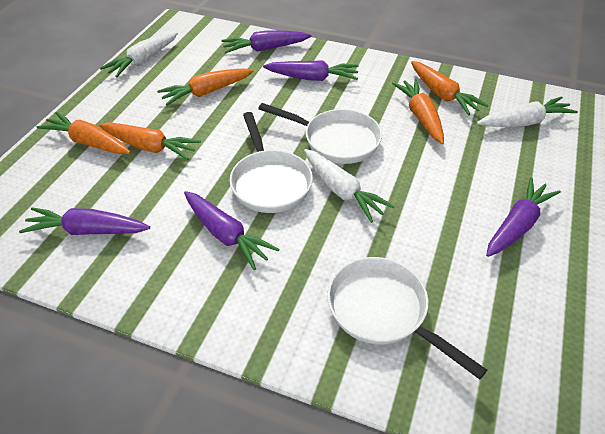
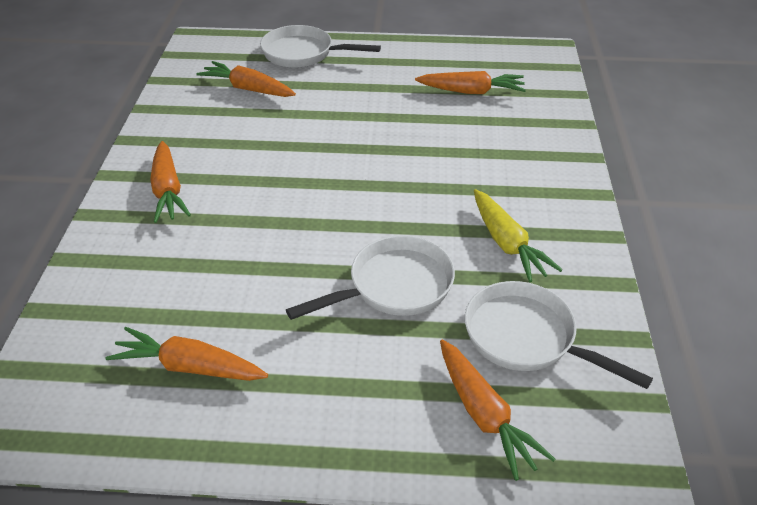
purple carrot: [19,207,150,235] [184,191,280,270] [221,30,312,53] [263,60,359,81] [486,177,561,257] = 5 -> none = 0
white carrot: [100,32,178,78] [304,149,394,223] [477,96,578,127] = 3 -> none = 0
yellow carrot: none = 0 -> [474,189,562,282] = 1

